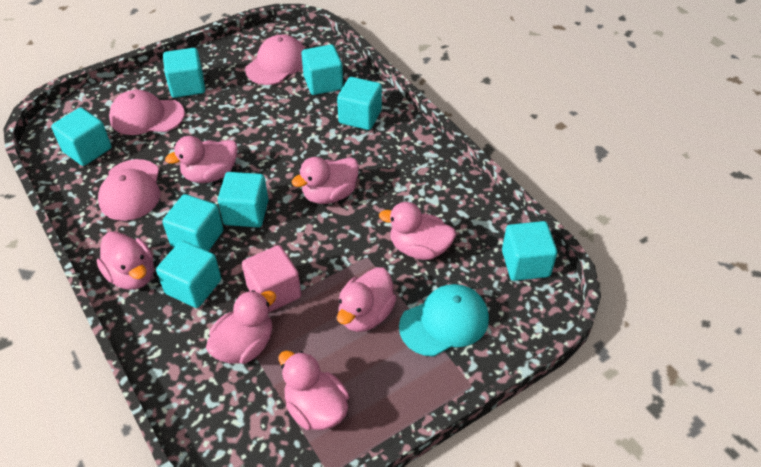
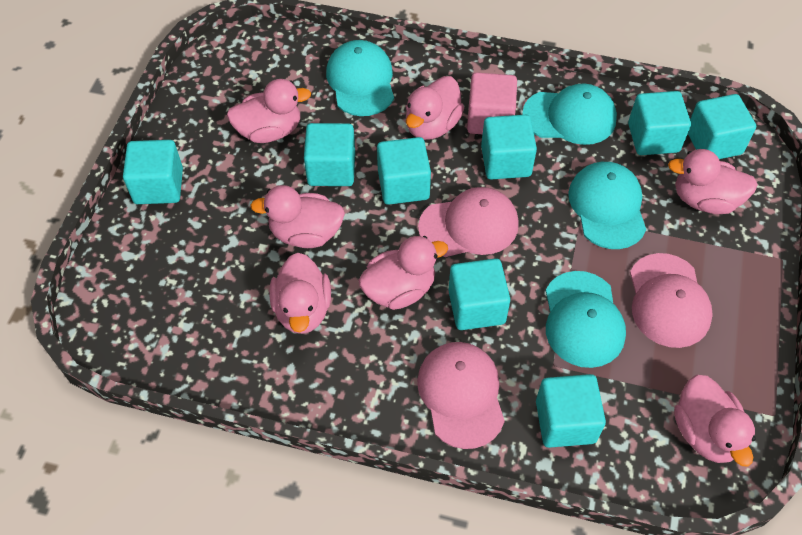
turquoise cap: [399,284,489,357] = 1 -> [326,40,394,116] [522,83,617,145] [546,271,626,368] [568,162,646,249] = 4

